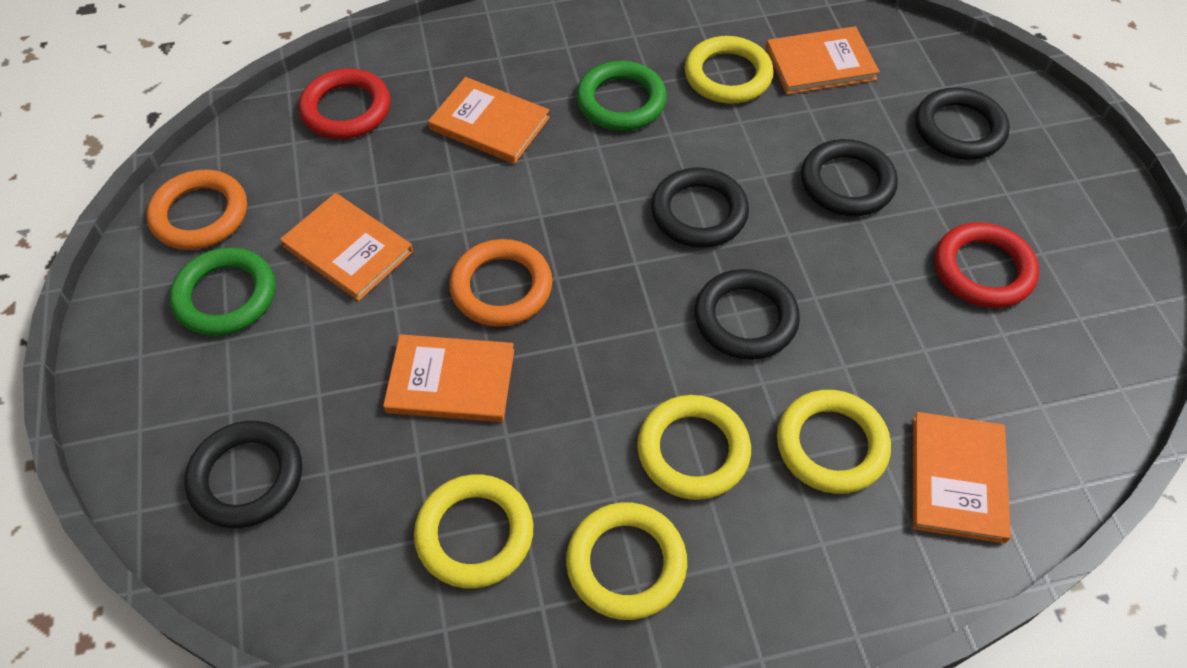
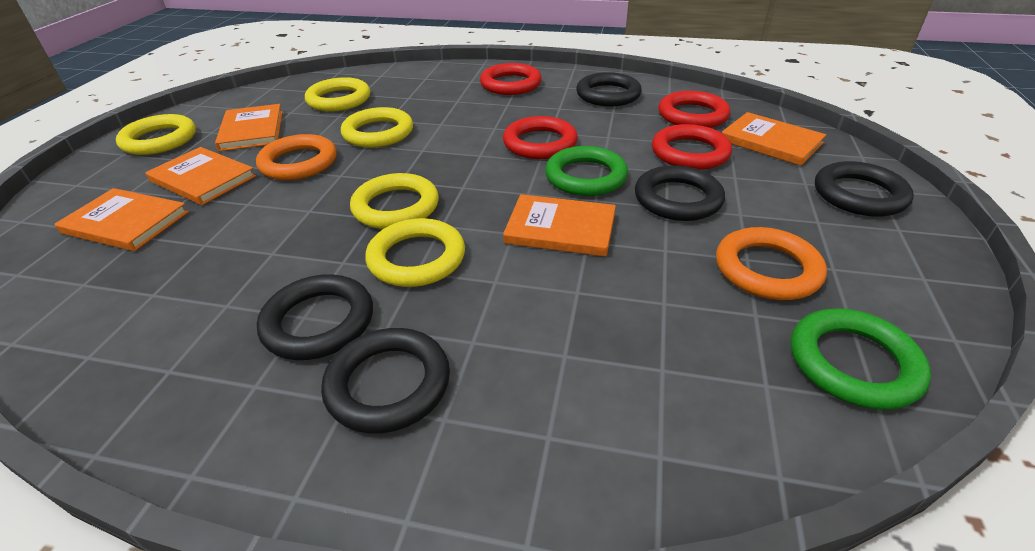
red ring: [299,68,390,139] [935,222,1039,308] = 2 -> [480,63,542,95] [503,116,578,159] [652,124,732,170] [658,91,730,128] = 4

